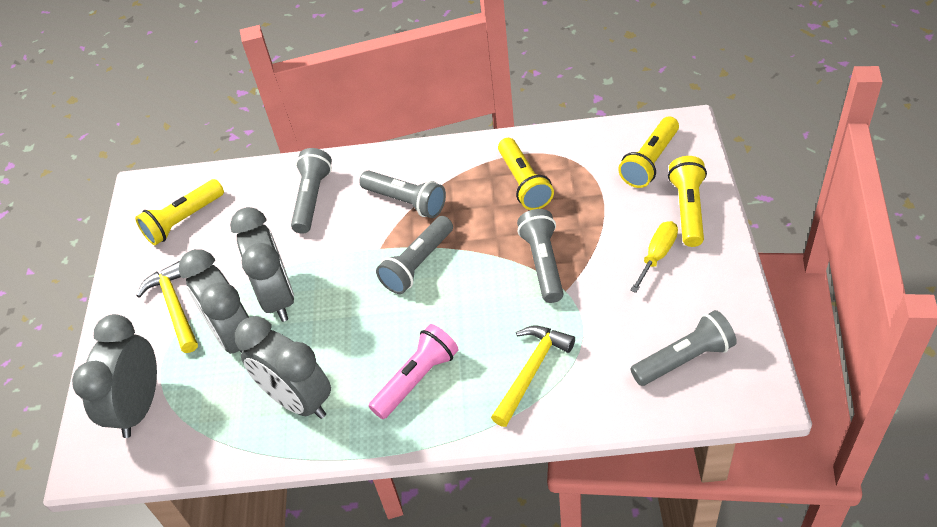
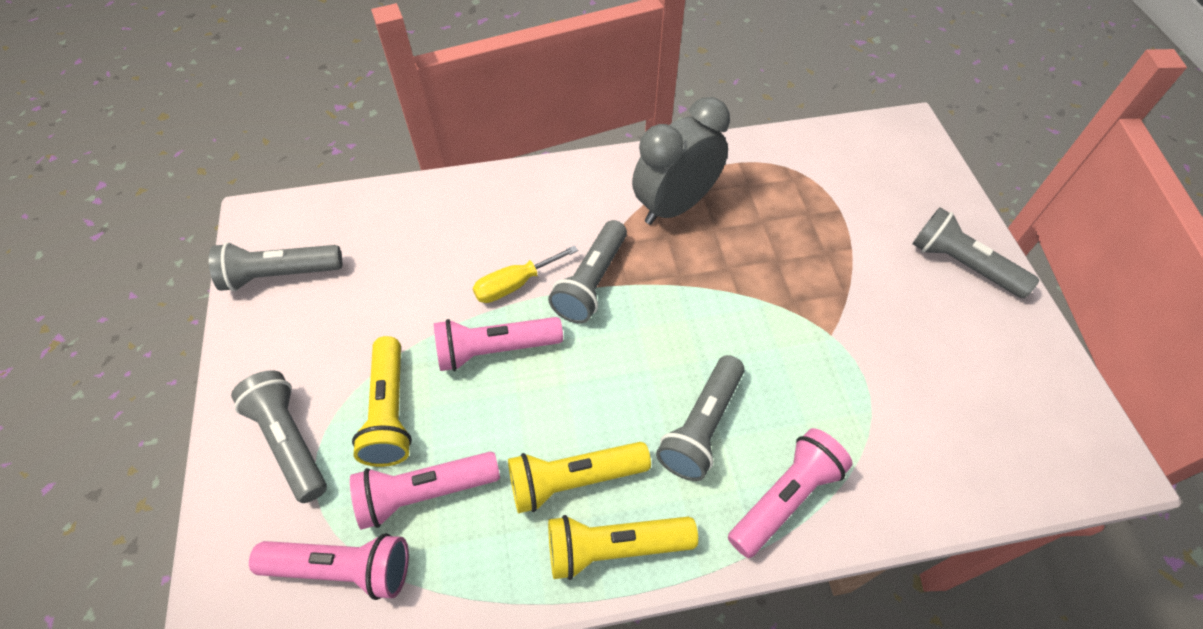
grey clock: [72,314,157,438] [179,249,249,354] [230,207,294,322] [235,316,331,419] = 4 -> [632,97,730,225] = 1
pink flashlight: [369,324,459,419] = 1 -> [249,533,409,600] [350,452,500,530] [434,317,563,371] [728,428,853,558] = 4
yellow flashlight: [135,179,224,245] [498,138,554,210] [618,116,679,188] [668,156,707,247] = 4 -> [352,336,412,467] [508,442,651,513] [548,515,698,580] = 3
yellow hammer: [136,261,198,353] [491,326,575,427] = 2 -> none = 0

